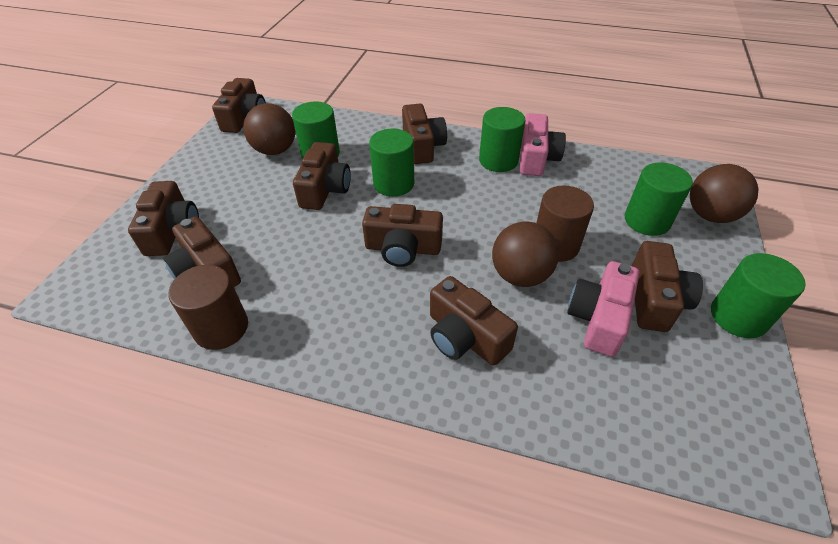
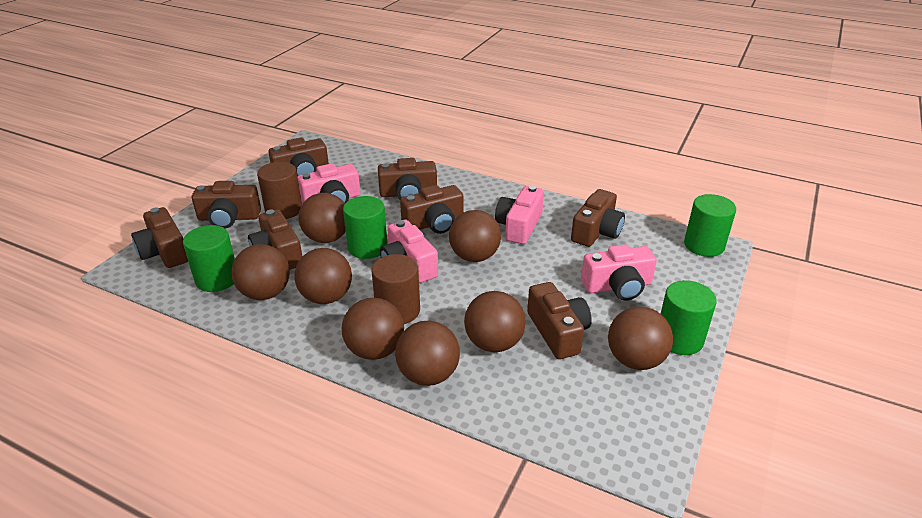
brown ball: [243,103,296,155] [492,221,559,287] [690,164,758,223] = 3 -> [231,244,290,300] [294,248,352,304] [298,193,346,243] [342,297,404,360] [395,321,460,386] [449,210,501,262] [464,291,526,352] [608,307,673,370] = 8
green cylinder: [292,101,340,159] [369,129,414,197] [479,107,526,172] [625,162,693,236] [711,253,806,338] = 5 -> [183,225,235,292] [343,196,388,259] [661,280,717,355] [684,194,736,257] = 4
pink camera: [520,113,566,176] [567,261,639,357] = 2 -> [298,163,361,203] [380,220,438,283] [495,185,544,244] [581,244,657,301] = 4

